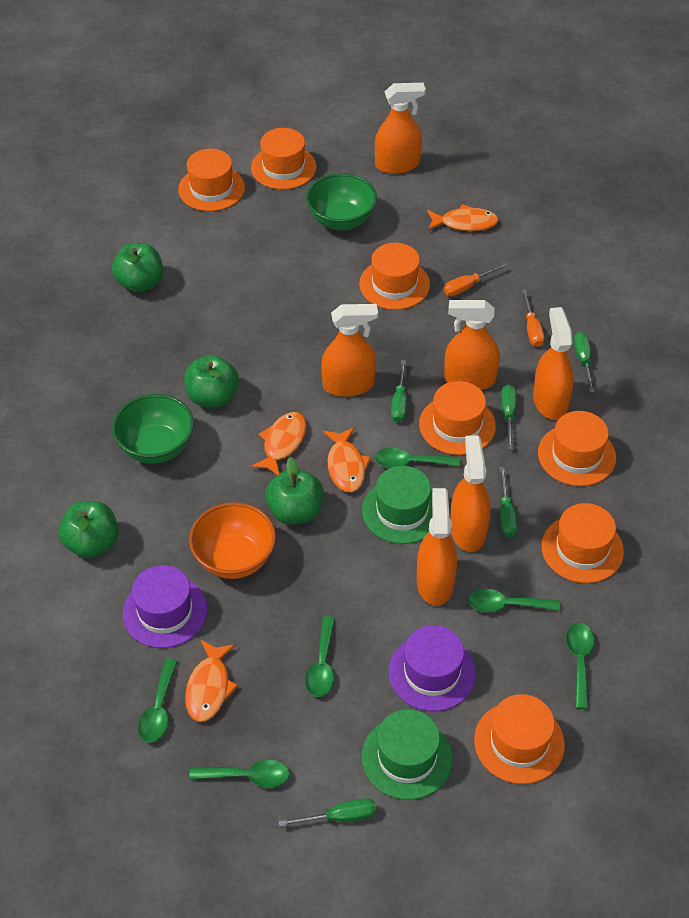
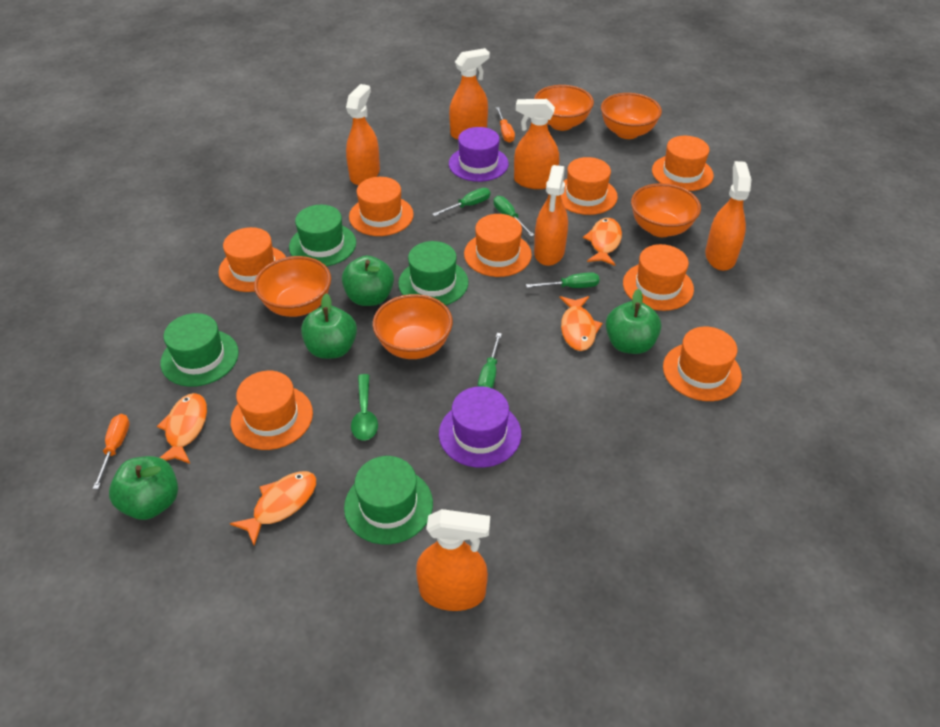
green bowl: [112,394,194,464] [306,173,377,230] = 2 -> none = 0
green hat: [362,466,433,544] [362,709,453,800] = 2 -> [160,313,239,387] [289,205,356,266] [344,456,433,544] [398,241,468,305] = 4
green screwdriver: [279,798,376,827] [391,360,407,423] [499,467,517,538] [501,385,517,449] [574,332,595,393] = 5 -> [432,188,490,216] [478,333,502,389] [494,196,534,236] [526,272,599,288] = 4
green spoon: [138,658,177,743] [189,760,290,788] [305,616,335,697] [375,448,460,468] [468,589,560,612] [566,623,595,709] = 6 -> [351,374,378,441] = 1
orange bowl: [189,502,276,579] = 1 -> [254,256,331,317] [373,294,453,359] [534,85,594,131] [601,93,662,139] [631,183,701,237] = 5
orange hat: [178,149,245,211] [251,128,317,190] [359,243,430,310] [419,381,496,455] [474,694,565,784] [538,411,616,486] [541,503,624,583] = 7 -> [219,227,286,292] [231,371,313,450] [349,177,414,236] [464,214,532,277] [561,157,618,215] [623,244,694,311] [652,136,714,191] [663,327,742,401] = 8

